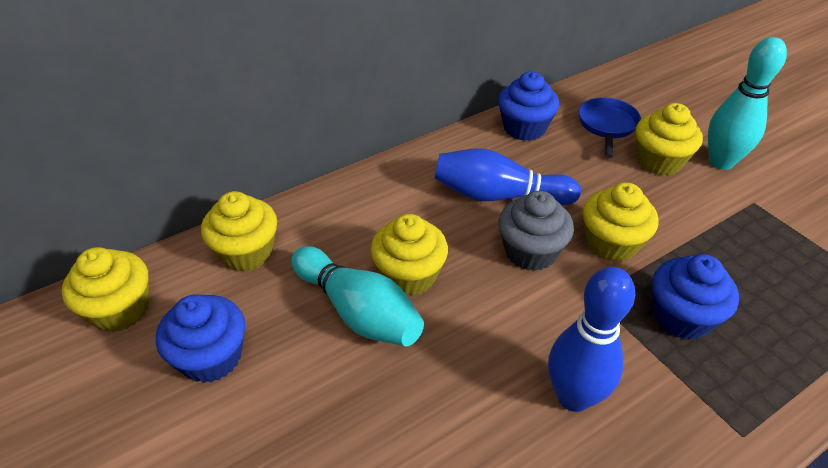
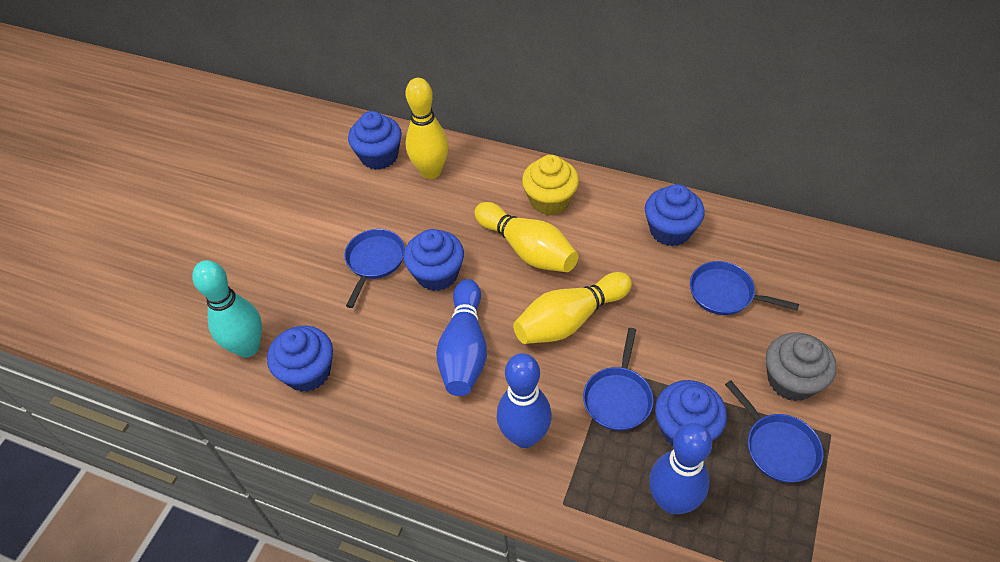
blue bowling pin: [435,148,581,206] [548,267,635,412] = 2 -> [436,279,487,396] [497,353,552,448] [649,423,712,514] = 3
blue cupcake: [156,294,245,383] [498,71,559,141] [652,254,739,340] = 3 -> [267,326,333,392] [348,111,402,170] [404,229,464,291] [645,184,705,246] [655,380,727,446] = 5
blue pan: [579,97,641,158] = 1 -> [344,229,405,308] [583,328,654,431] [690,261,799,315] [725,380,823,483] = 4
turquoise bowling pin: [291,246,424,347] [708,37,787,170] = 2 -> [192,260,262,357] = 1
yellow bowling pin: none = 0 -> [406,78,448,179] [475,202,578,272] [513,272,632,344] = 3
yellow cupcake: [62,247,149,332] [201,191,277,272] [370,214,448,296] [583,182,659,262] [636,103,703,176] = 5 -> [522,155,579,215] = 1

